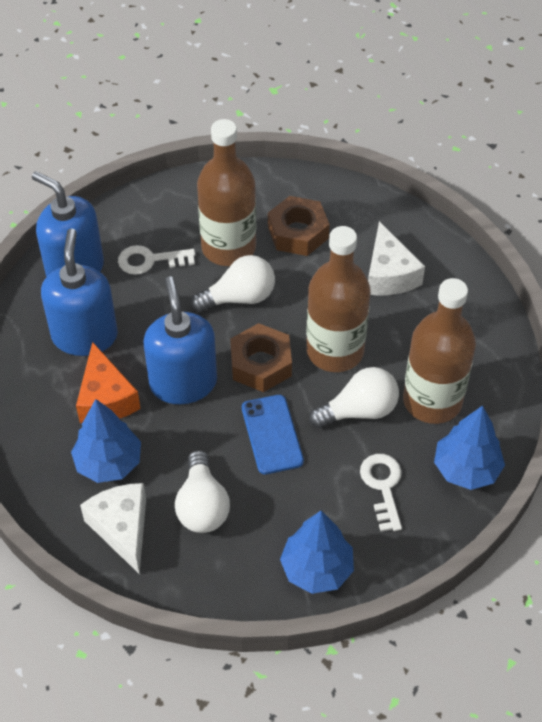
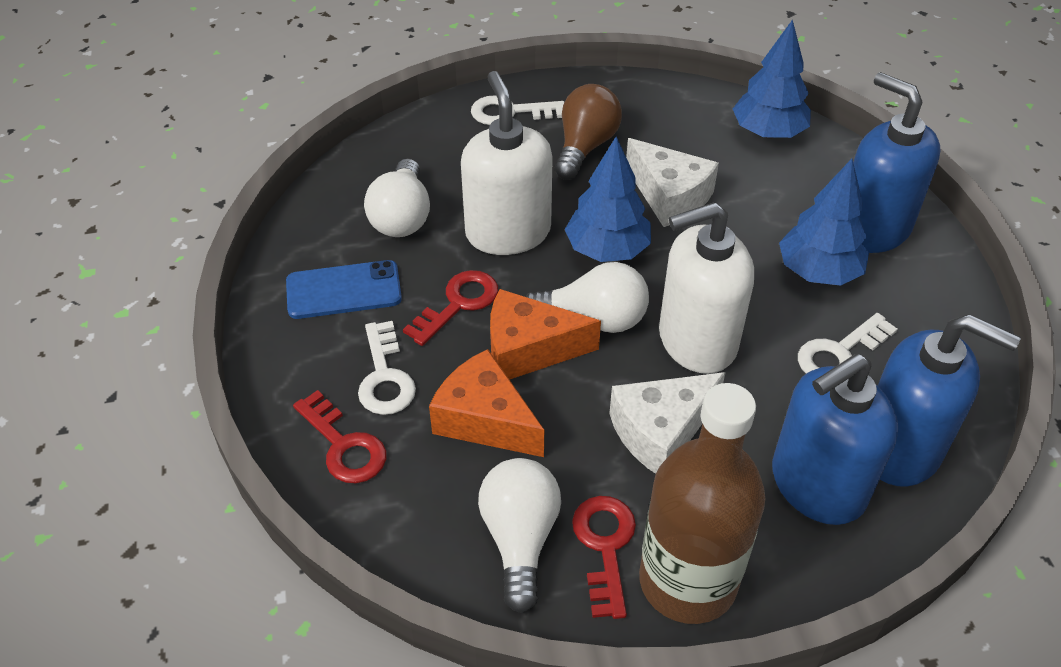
brown bottle: [197,119,256,266] [306,226,370,372] [403,278,476,424] = 3 -> [639,383,765,624] = 1
brown light bulb: none = 0 -> [555,84,622,180] = 1
brown nut: [230,323,292,392] [268,196,330,256] = 2 -> none = 0
orange cheese: [76,342,141,423] = 1 -> [429,349,544,457] [490,289,601,380] = 2
red key: none = 0 -> [293,390,386,483] [403,270,499,346] [572,496,636,619] = 3
white key: [118,245,195,275] [360,454,402,532] = 2 -> [358,321,416,415] [471,95,564,125] [798,313,898,374] = 3
white soap dispenser: none = 0 -> [461,71,553,255] [659,202,754,374] = 2

